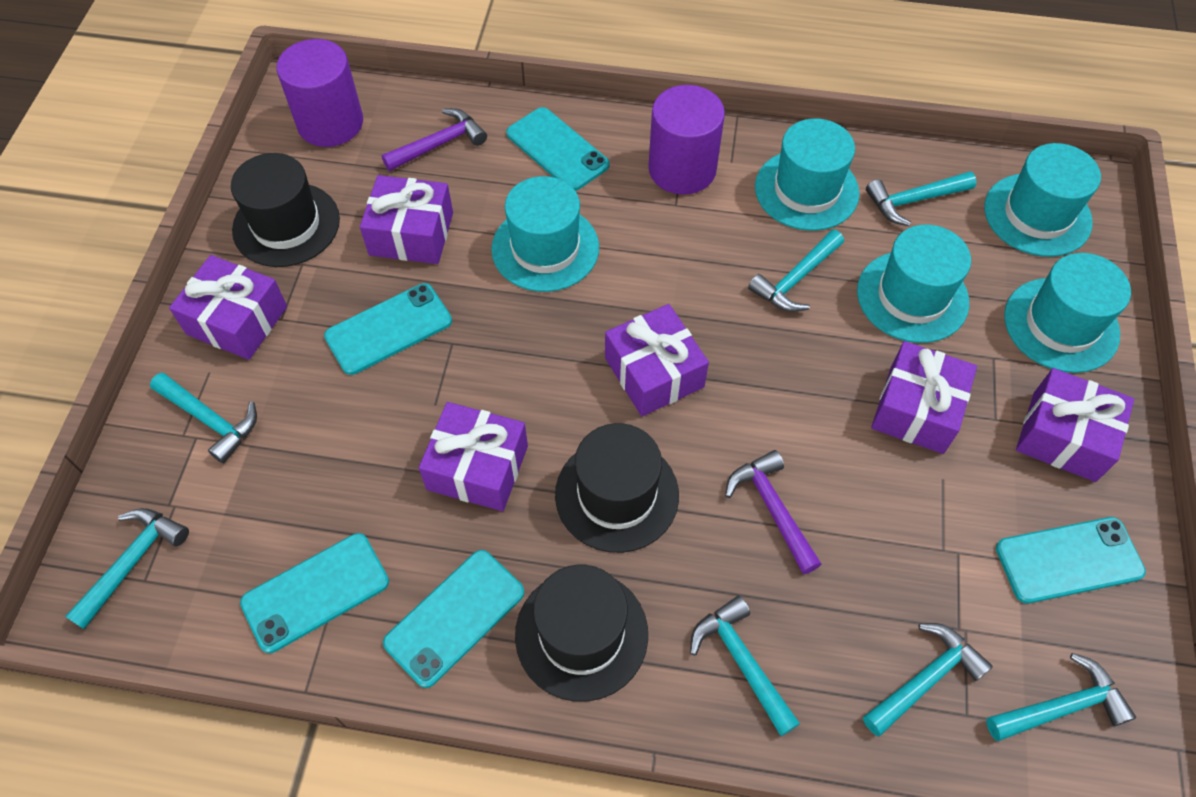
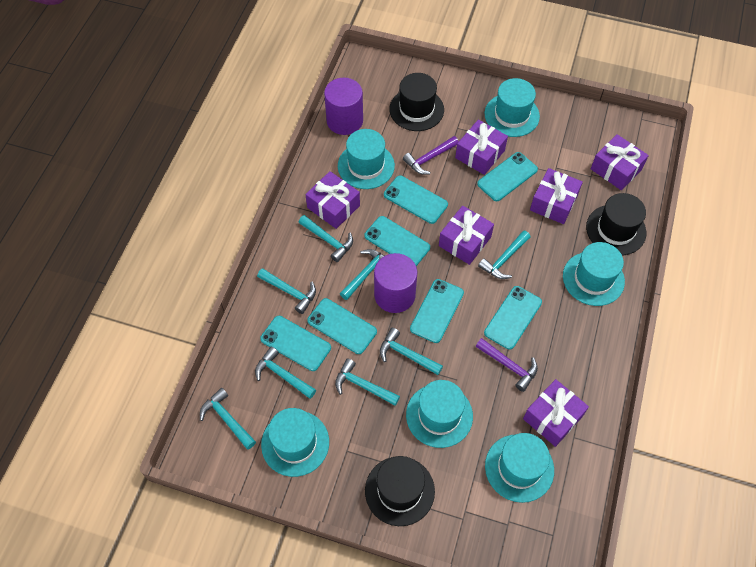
turquoise hammer: [65,508,189,630] [150,373,257,464] [690,596,800,736] [748,230,844,312] [863,623,993,736] [866,171,977,226] [986,653,1136,741] = 7 -> [200,388,256,450] [255,347,316,399] [257,268,316,314] [299,215,353,262] [335,358,400,406] [340,249,385,300] [380,328,443,375] [478,230,530,279] = 8
turquoise hat: [491,176,599,292] [755,118,860,231] [857,225,971,343] [984,143,1101,257] [1004,253,1131,373] = 5 -> [261,408,329,477] [338,129,395,189] [406,380,473,448] [485,78,540,137] [485,433,554,503] [563,242,625,306] = 6
turquoise phone: [240,533,389,653] [324,283,452,375] [383,550,524,688] [506,107,610,191] [996,517,1146,603] = 5 -> [260,316,331,371] [307,298,377,354] [364,216,430,266] [384,175,448,224] [410,279,464,343] [477,152,538,201] [484,286,542,350] = 7

